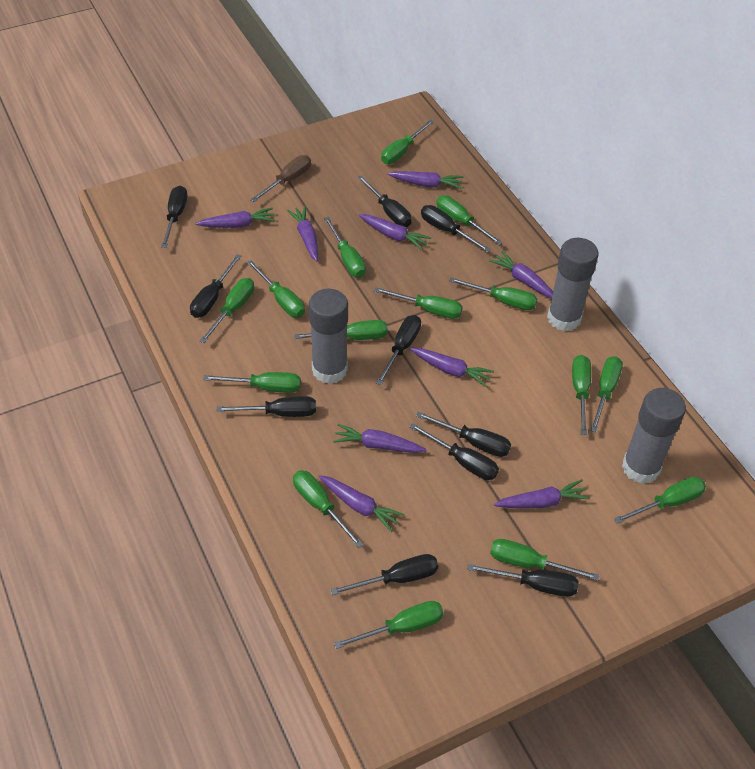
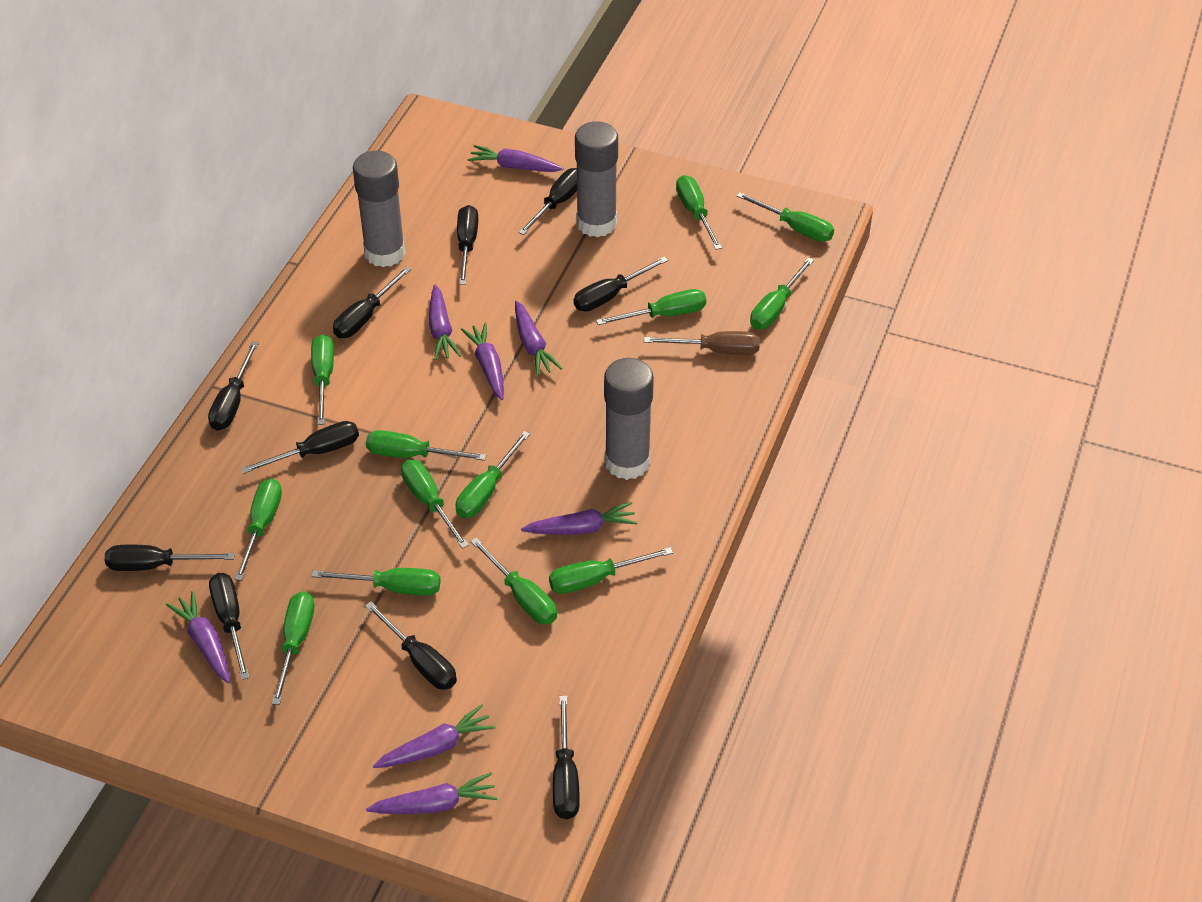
green screwdriver: [200,278,254,343] [203,372,301,393] [247,260,305,317] [293,470,364,548] [294,320,388,340] [324,217,366,277] [334,601,444,649] [374,287,463,319] [381,120,434,164] [436,196,502,245] [449,278,537,310] [490,539,599,581] [572,355,591,435] [590,356,623,432] [614,477,706,524] = 15 -> [234,478,282,581] [271,591,314,705] [311,334,334,425] [311,568,441,596] [366,430,486,461] [401,460,469,549] [456,431,530,518] [470,537,557,624] [549,547,673,594] [596,289,706,325] [676,175,722,250] [737,192,834,242] [750,257,814,329] = 13
purple carrot: [196,208,275,228] [287,206,318,262] [319,475,405,532] [333,424,426,453] [359,214,431,250] [388,171,463,189] [410,348,494,387] [489,251,553,298] [494,479,590,509] = 9 -> [166,591,230,683] [366,772,498,814] [373,704,496,768] [429,284,461,360] [461,323,504,400] [468,145,564,172] [515,301,562,376] [521,502,638,535] = 8

